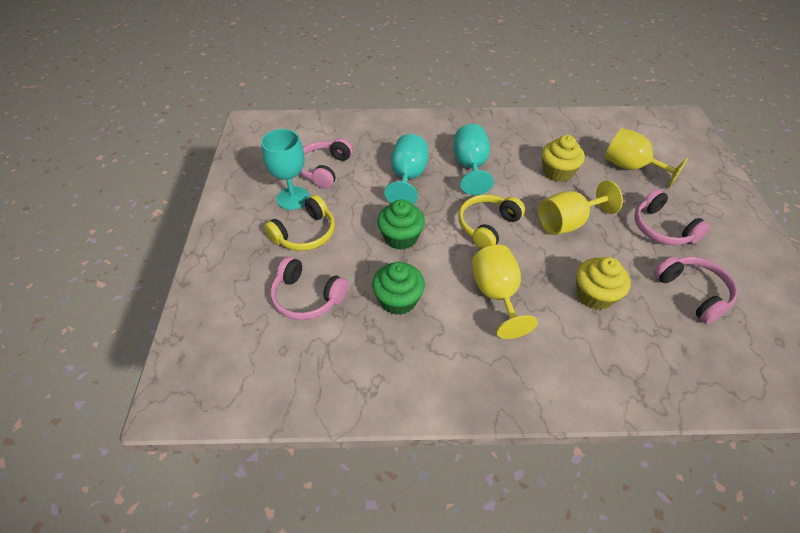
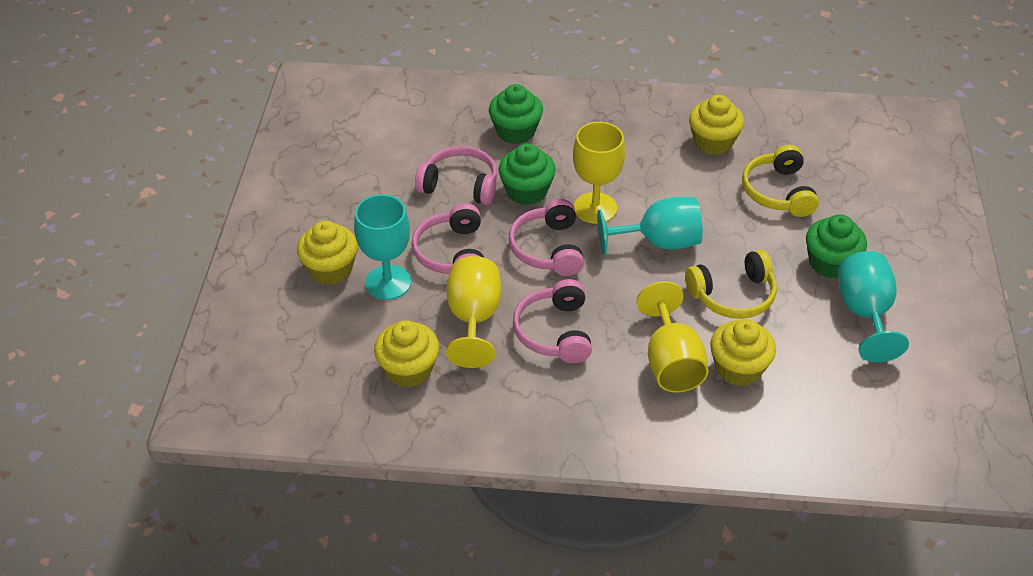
green cupcake: [372,262,425,315] [377,199,425,250] = 2 -> [489,84,543,144] [498,143,556,205] [806,214,867,278] = 3
yellow cupcake: [542,135,585,182] [576,257,631,310] = 2 -> [297,221,358,285] [374,320,439,387] [689,95,744,155] [710,319,776,386] = 4

